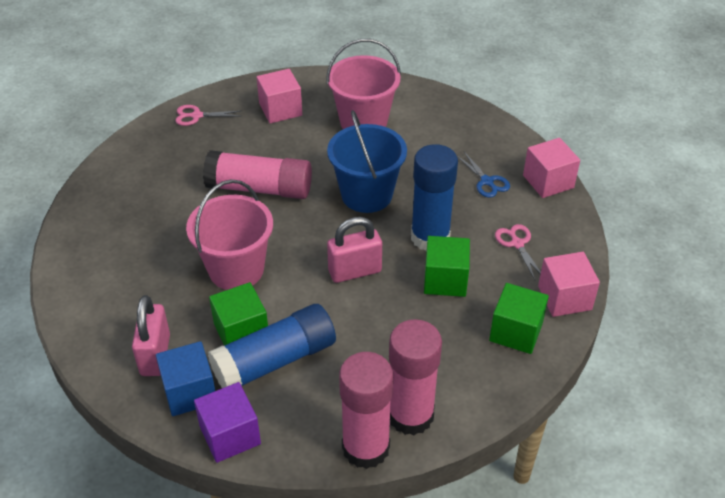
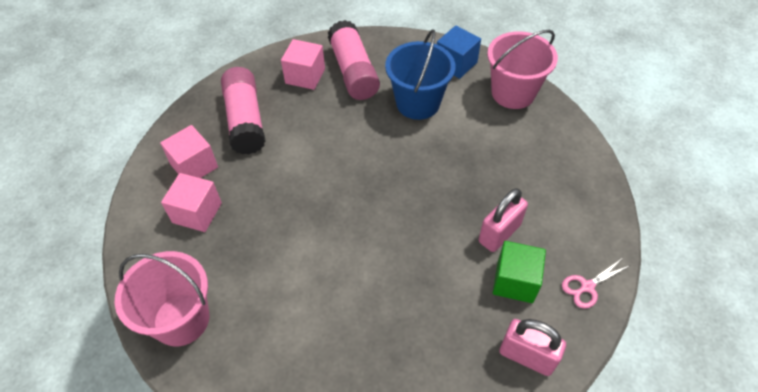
blue glue stick: [208,304,336,388] [411,144,458,251] = 2 -> none = 0
blue scissors: [457,152,510,198] = 1 -> none = 0
green cube: [209,282,268,346] [424,236,470,297] [489,283,549,354] = 3 -> [493,241,546,303] = 1
pink glue stick: [203,150,312,199] [339,352,393,469] [389,319,442,435] = 3 -> [221,67,266,154] [328,20,380,100] = 2
pink scissors: [175,105,241,126] [495,224,541,280] = 2 -> [562,259,629,309] = 1
purple cube: [194,382,261,463] = 1 -> none = 0

